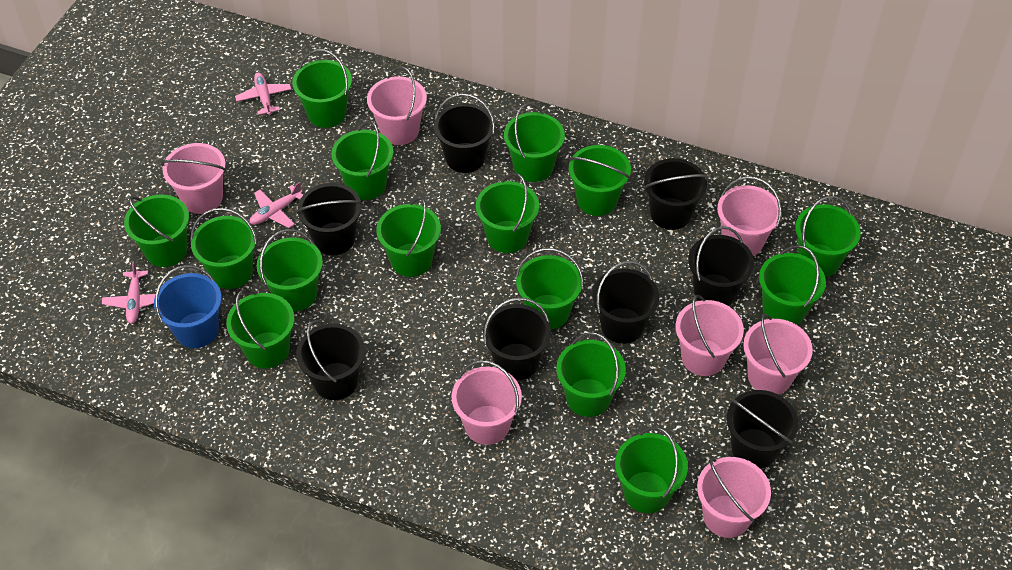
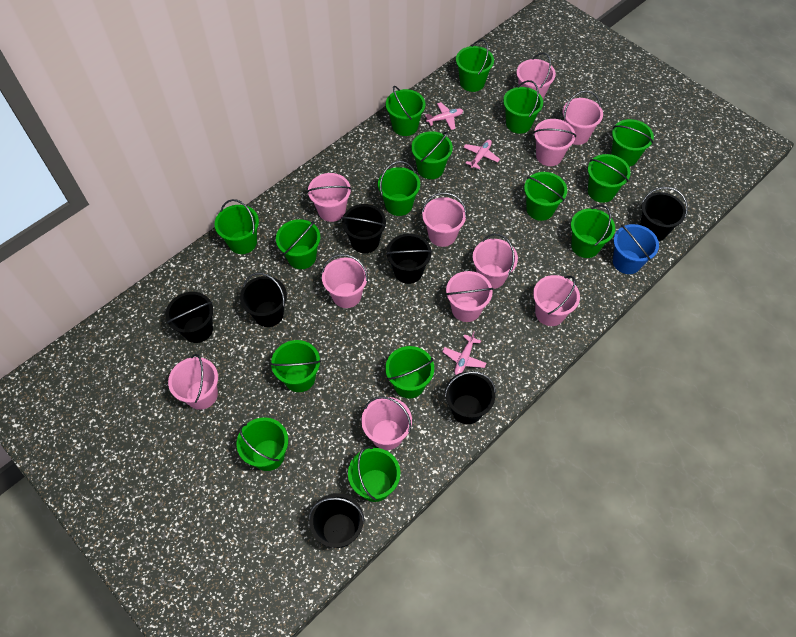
black bucket: [296,320,365,400] [297,183,363,255] [434,93,495,173] [483,297,551,380] [593,261,659,344] [644,158,708,230] [688,226,754,306] [727,390,798,469] = 8 -> [166,292,213,343] [240,273,287,327] [309,493,365,548] [342,204,386,253] [386,234,432,284] [445,371,496,424] [640,187,688,241] = 7
pink bucket: [161,143,226,214] [367,67,427,145] [452,360,522,445] [675,295,744,376] [697,457,771,538] [717,176,782,256] [743,314,813,395] = 7 -> [168,354,218,410] [307,173,352,222] [322,254,368,308] [361,396,412,450] [422,192,467,247] [446,271,493,322] [473,234,518,289] [517,53,556,99] [533,119,576,166] [533,275,580,326] [563,91,603,145] = 11

